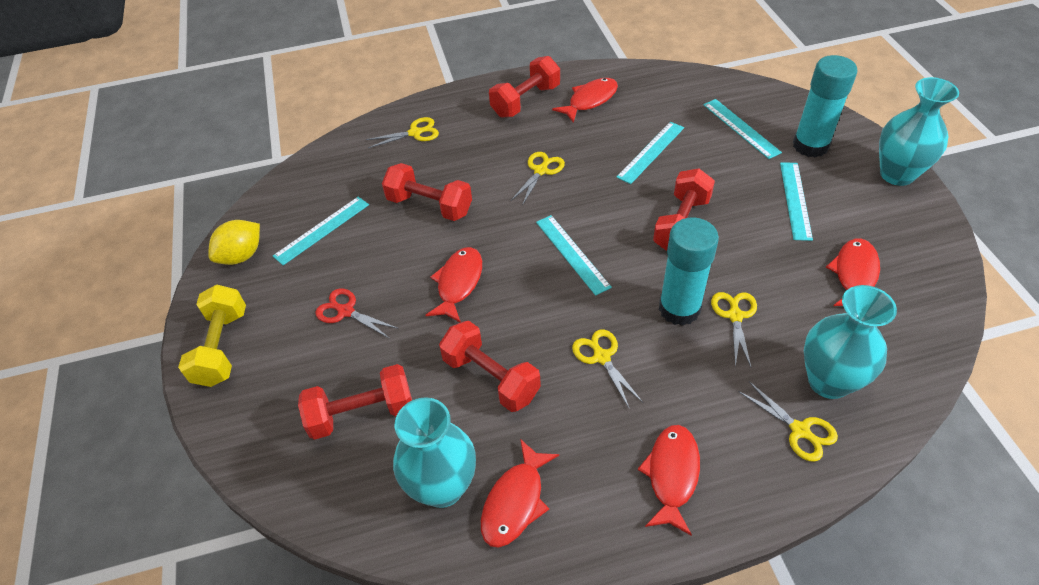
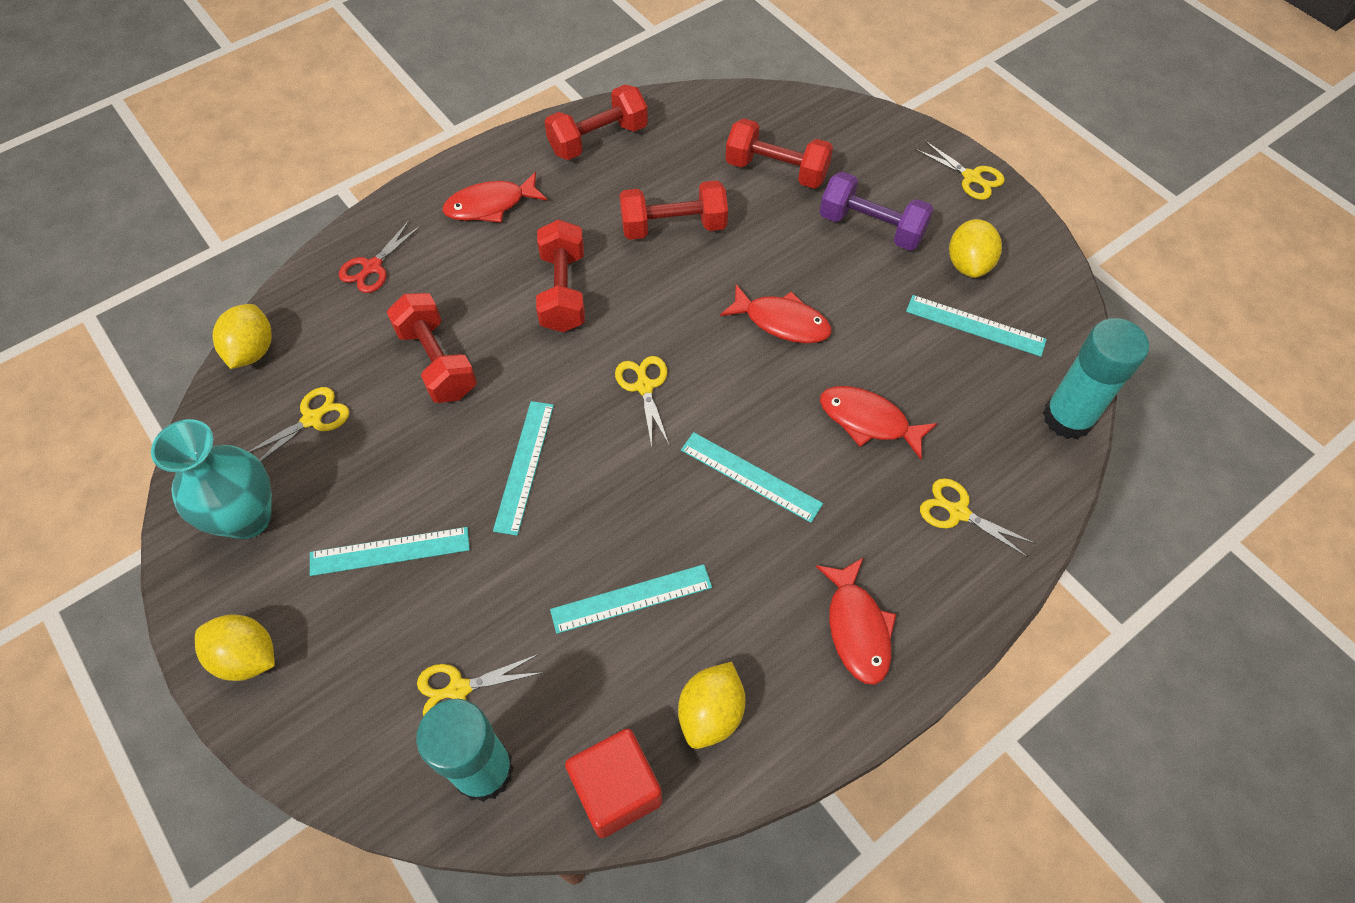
purple dumbbell: none = 0 -> [820,172,933,250] = 1
red cube: none = 0 -> [565,729,662,838] = 1
red fish: [426,247,482,323] [481,439,559,548] [552,78,618,123] [638,425,700,536] [826,238,880,306] = 5 -> [442,172,547,223] [720,284,832,343] [816,557,896,685] [820,386,938,459] = 4
turquoise vase: [393,397,476,508] [804,285,897,399] [879,77,959,186] = 3 -> [151,419,272,539] = 1
yellow dumbbell: [178,285,246,387] = 1 -> none = 0
yellow lemon: [208,220,260,265] = 1 -> [195,614,275,681] [213,304,272,369] [678,662,746,749] [949,219,1002,278] = 4

